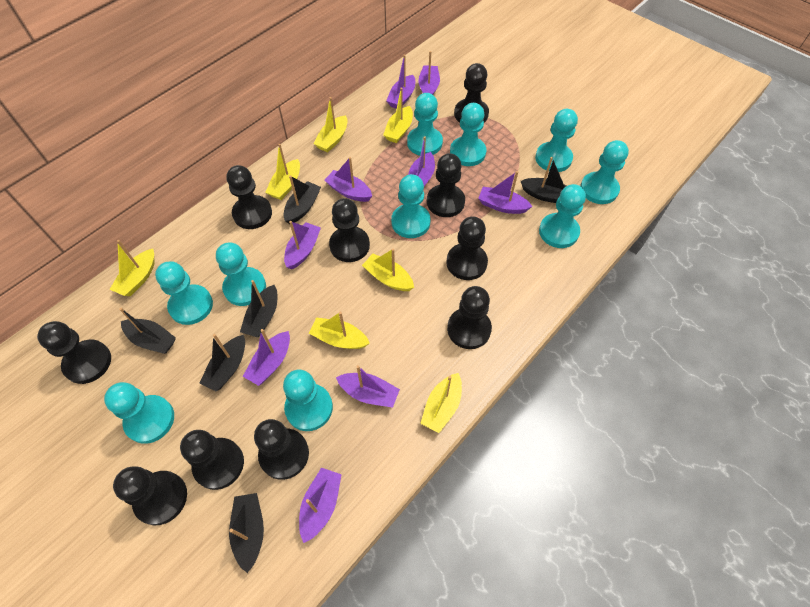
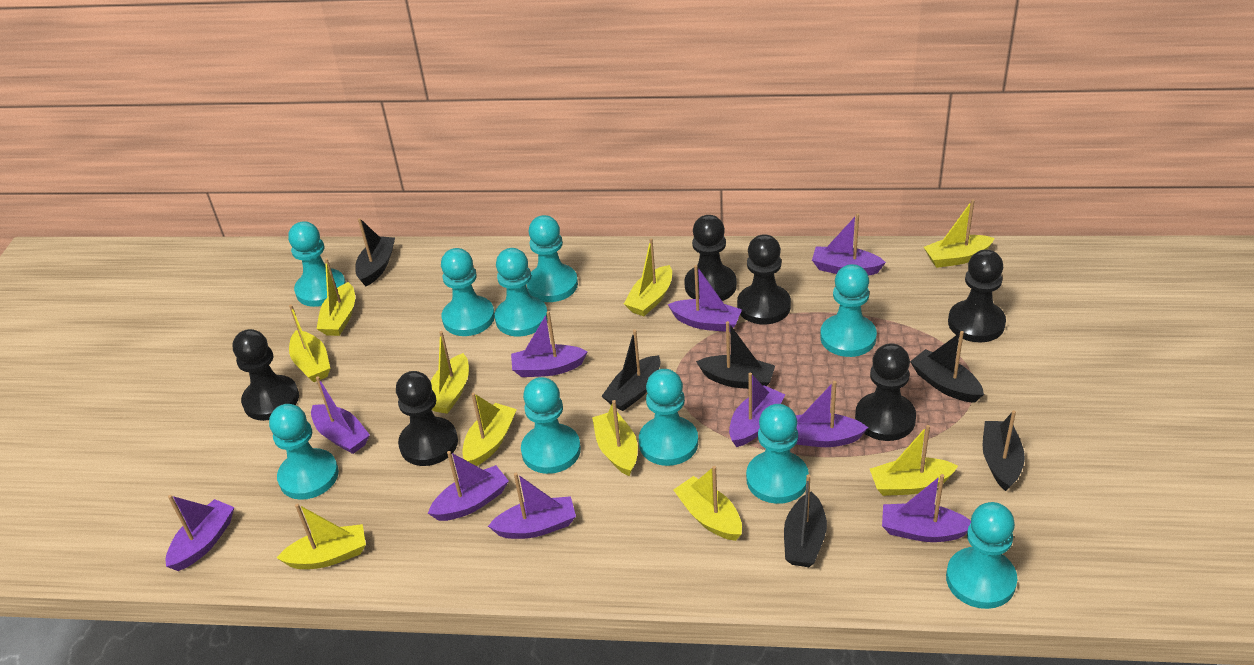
black pawn: [37,321,111,384] [113,466,187,525] [180,430,244,490] [226,165,272,229] [254,419,309,480] [329,198,370,262] [427,153,465,217] [446,216,488,280] [447,286,492,349] [454,63,489,123] = 10 -> [233,329,299,421] [396,371,458,466] [684,215,737,301] [737,234,791,324] [855,343,916,441] [948,250,1006,343] = 6
purple boat: [243,329,290,386] [284,221,321,269] [299,467,342,543] [324,157,372,202] [336,365,400,408] [386,55,415,109] [408,136,435,186] [418,51,440,95] [478,171,532,214] = 9 -> [166,495,234,571] [311,376,370,454] [428,451,509,521] [488,473,576,539] [511,311,588,377] [668,265,742,332] [729,373,785,447] [796,381,868,447] [812,214,886,276] [882,474,971,542] = 10
yellow boat: [109,240,155,296] [265,144,300,200] [309,312,370,349] [313,97,347,152] [362,249,414,291] [383,88,413,143] [420,373,462,433] = 7 -> [277,503,366,569] [289,304,330,382] [317,258,355,336] [431,331,469,414] [462,392,517,466] [592,400,638,476] [624,238,672,316] [673,466,742,541] [870,425,958,496] [924,199,995,268] = 10

